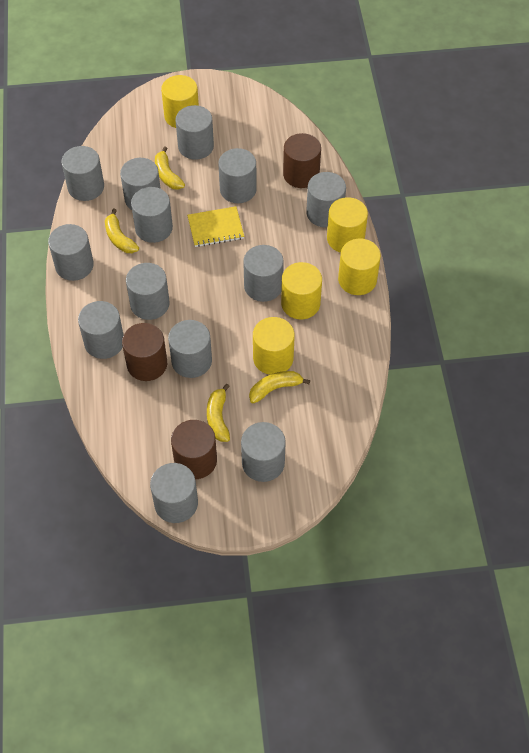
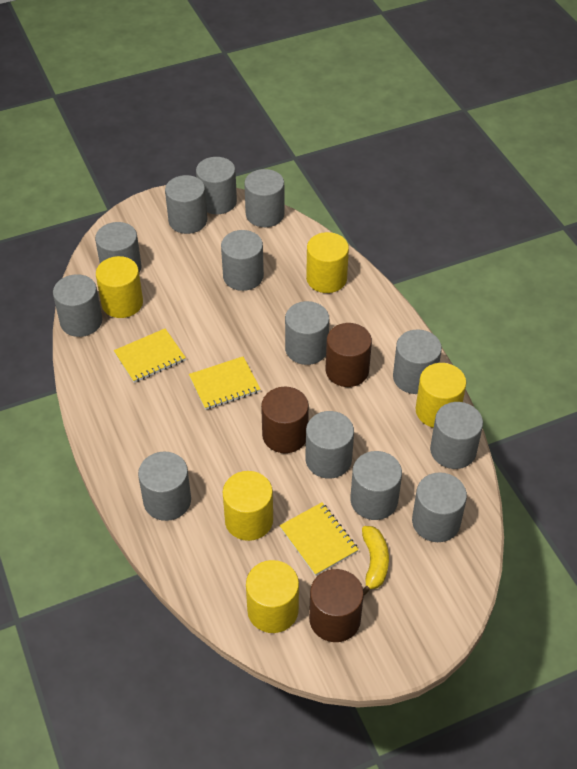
yellow banana: [105,209,139,253] [155,146,185,190] [207,384,230,442] [249,371,310,403] = 4 -> [362,526,389,595] = 1
yellow notebook: [187,206,244,247] = 1 -> [114,329,186,383] [189,357,260,410] [280,502,359,576] = 3

